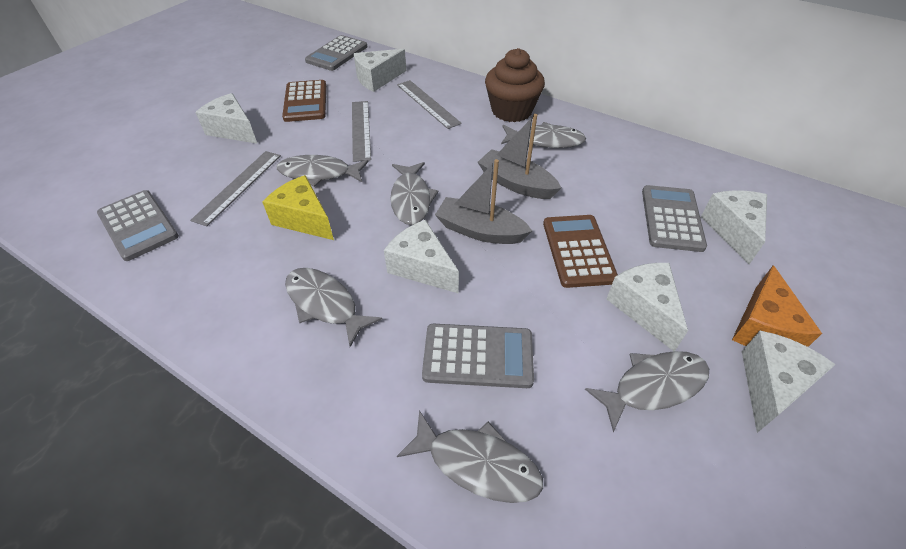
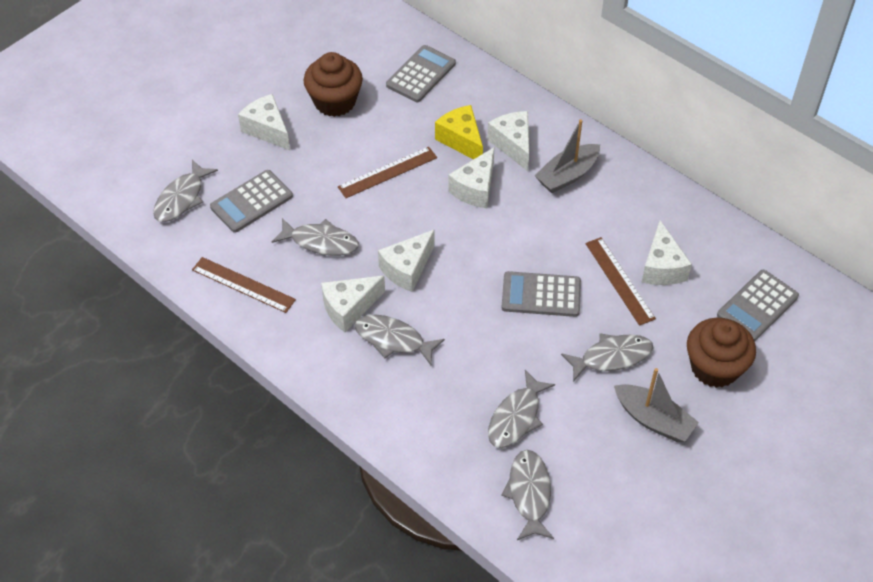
brown calculator: [282,80,326,122] [543,215,618,288] = 2 -> none = 0
brown cupcake: [485,48,545,122] = 1 -> [304,52,363,117] [687,318,756,388] = 2
brown ruler: none = 0 -> [192,257,296,313] [338,147,437,198] [585,237,656,326] = 3
grey ruler: [190,151,281,226] [352,101,371,162] [397,80,462,129] = 3 -> none = 0
orange cheese: [732,265,822,347] = 1 -> none = 0

